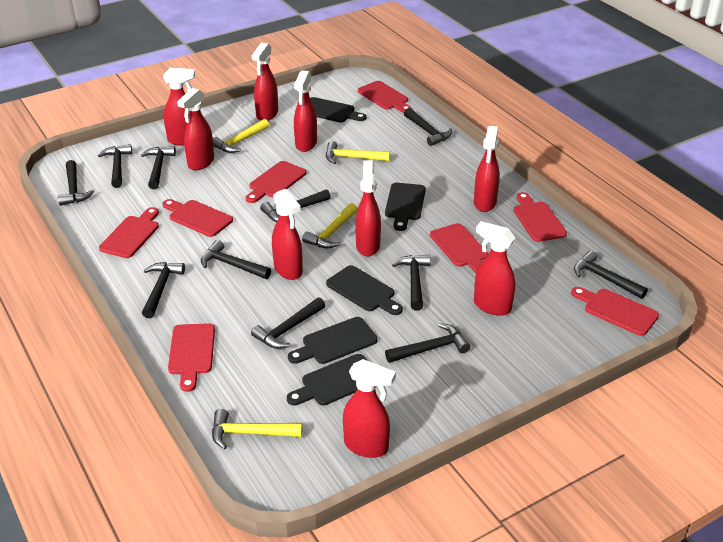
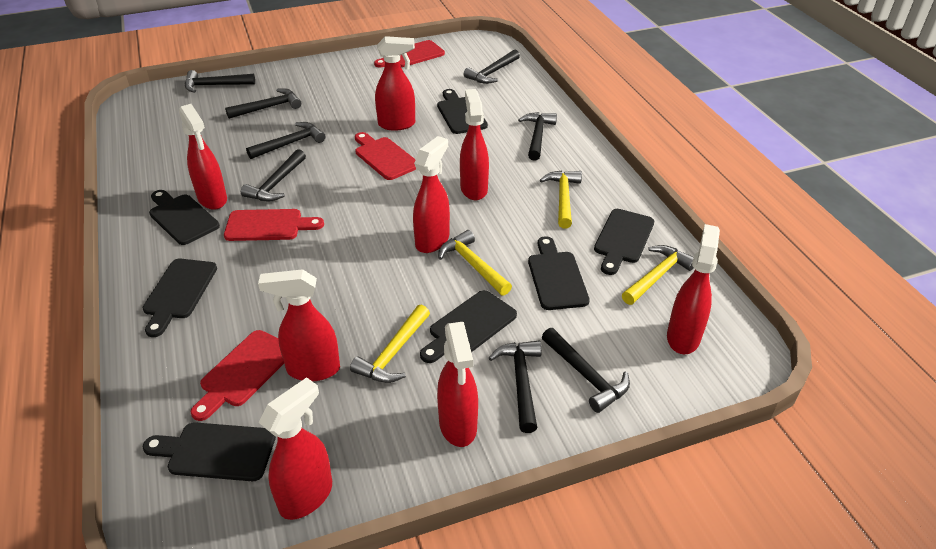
black cutting board: [287,354,368,406] [288,317,378,364] [310,97,367,122] [326,265,403,315] [385,183,426,231] = 5 -> [142,259,217,337] [143,422,276,481] [149,190,220,245] [420,290,517,363] [437,89,488,134] [528,236,590,310] [594,209,654,275] = 7
black hammer: [58,160,94,206] [98,144,132,188] [141,146,176,189] [142,262,185,318] [201,240,271,279] [251,297,325,349] [260,189,331,223] [385,323,470,363] [392,255,431,311] [404,108,452,146] [574,251,648,299] = 11 -> [185,70,255,93] [225,88,301,119] [241,149,306,201] [246,122,326,159] [464,50,520,84] [489,341,542,433] [518,112,557,161] [542,328,630,413] = 8
red cutting board: [99,207,159,258] [163,199,233,237] [168,323,215,392] [246,161,306,203] [358,81,412,113] [430,223,488,273] [513,192,567,242] [571,287,659,336] = 8 -> [191,330,284,421] [224,209,324,241] [355,132,416,180] [374,40,445,68] = 4
red spray bottle: [163,68,195,146] [177,88,214,170] [252,43,278,121] [272,189,303,280] [294,70,317,152] [343,359,396,458] [355,160,381,256] [474,126,500,212] [474,221,515,316] = 9 -> [179,104,227,210] [258,269,340,381] [259,377,332,520] [375,36,415,131] [413,136,450,253] [437,322,478,447] [460,89,489,200] [667,224,720,354] = 8

